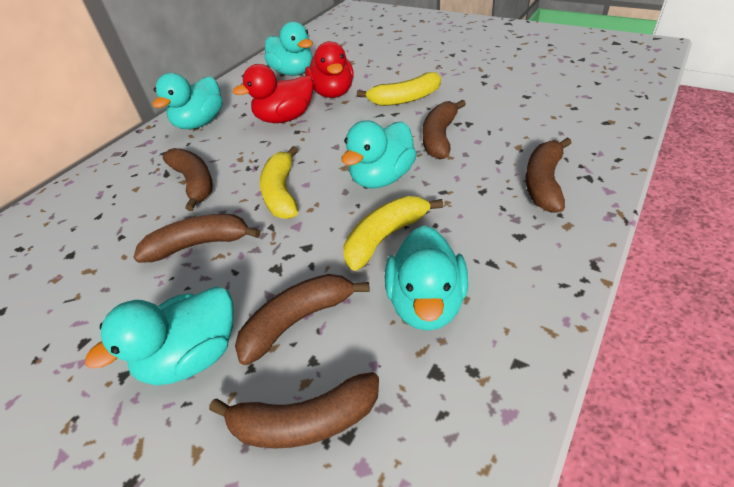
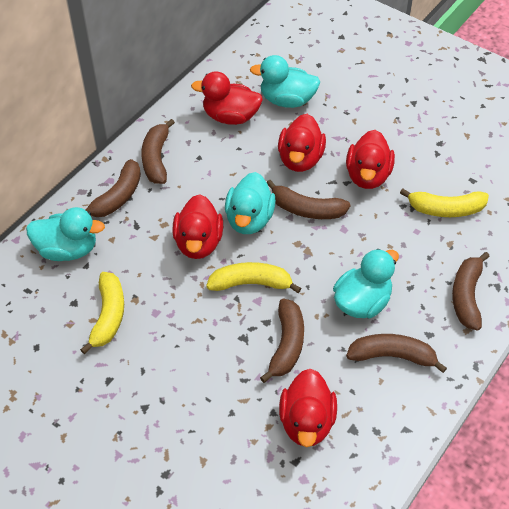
red duck: [233,64,313,123] [305,41,354,98] = 2 -> [172,194,223,259] [191,71,263,125] [278,114,326,172] [279,369,337,447] [346,130,395,189] = 5
turquoise duck: [85,286,234,385] [152,73,223,129] [264,22,313,76] [341,120,417,188] [385,225,468,331] = 5 -> [26,207,105,261] [225,172,276,234] [250,55,321,108] [333,249,399,318] = 4

